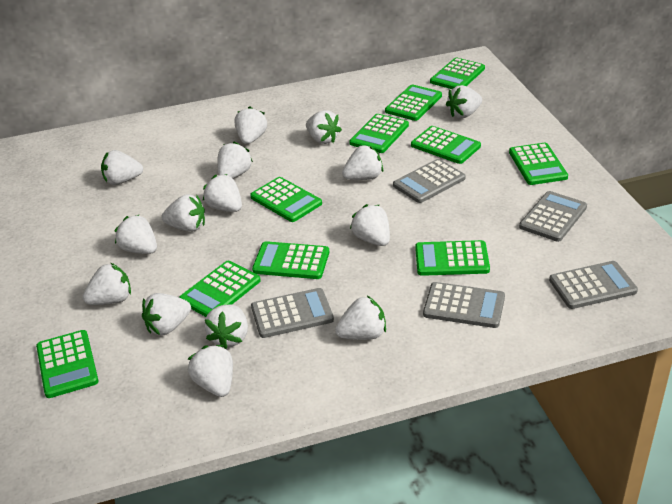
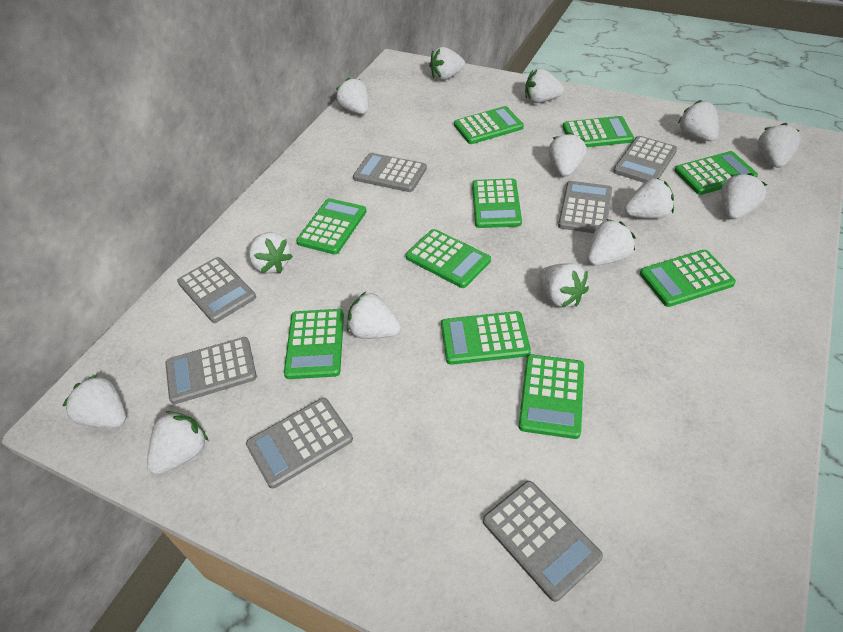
grey calculator: [251,288,334,338] [393,159,466,203] [423,282,505,328] [519,191,587,242] [549,261,638,309] = 5 -> [165,337,257,404] [177,257,256,323] [246,398,353,489] [353,153,427,192] [483,481,603,602] [558,181,612,233] [613,136,677,183] = 7
white strawberry: [83,263,131,305] [101,150,143,185] [115,214,157,254] [142,293,191,335] [162,194,205,232] [188,345,233,397] [203,174,242,212] [204,305,248,349] [217,142,253,178] [235,106,267,144] [306,110,342,144] [335,296,386,340] [342,145,383,180] [350,204,390,246] [446,85,482,118] = 15 -> [63,374,126,428] [147,411,209,474] [249,232,293,273] [336,77,369,114] [347,292,401,339] [429,47,465,80] [525,68,564,103] [539,263,589,308] [548,132,587,177] [587,219,635,265] [624,178,674,219] [678,100,719,141] [721,173,767,219] [757,123,801,168] = 14

